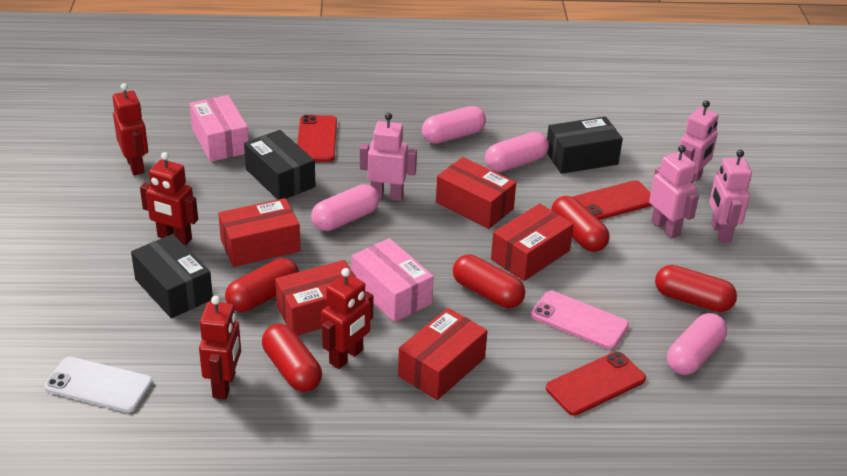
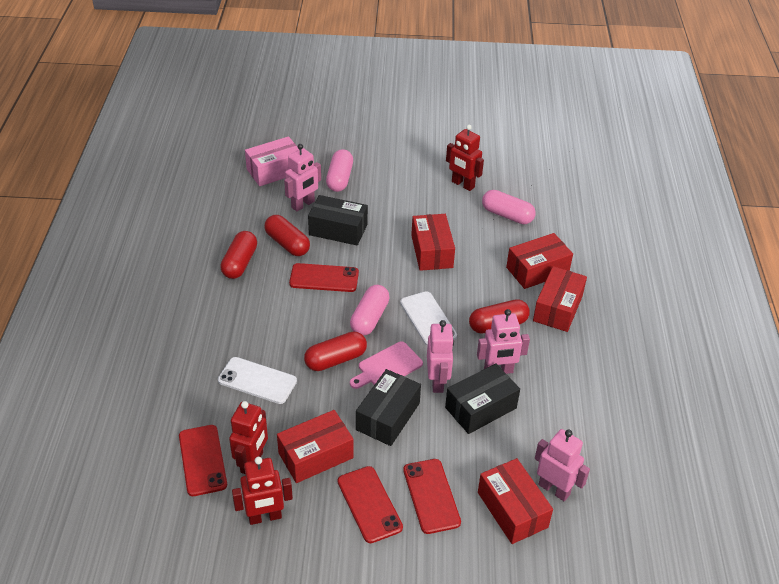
pink box: [190,95,249,162] [352,238,434,322] = 2 -> [245,136,299,186] = 1
pink capsule: [311,184,380,231] [422,106,486,144] [485,132,549,172] [667,313,727,375] = 4 -> [326,149,353,192] [350,285,390,335] [482,190,536,224] = 3
pink cutting board: none = 0 -> [350,341,423,389] = 1
pink phone: [531,291,629,349] = 1 -> none = 0
red capsule: [225,258,299,312] [262,324,322,392] [453,255,525,308] [551,196,610,252] [655,265,737,312] = 5 -> [220,231,257,279] [264,215,310,256] [304,332,367,371] [469,299,530,334] = 4
red phone: [297,115,337,162] [546,352,646,416] [573,180,652,220] = 3 -> [179,425,227,496] [289,263,359,292] [338,466,403,543] [403,459,461,534] = 4
red robot: [112,83,148,175] [140,152,198,245] [199,295,241,399] [321,268,373,369] = 4 -> [229,401,268,474] [232,457,293,525] [446,124,484,191] = 3
white phone: [44,357,153,412] = 1 -> [218,357,297,404] [400,291,457,346] = 2

